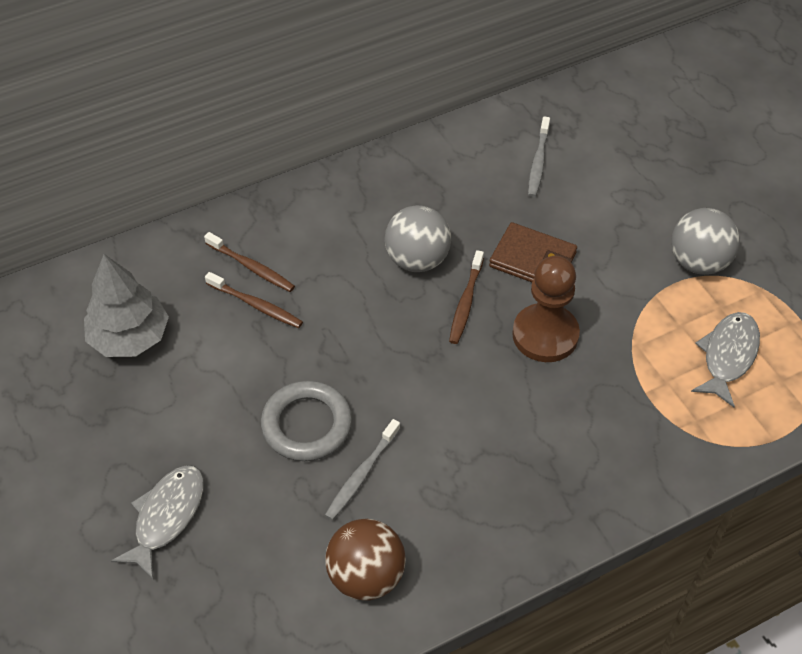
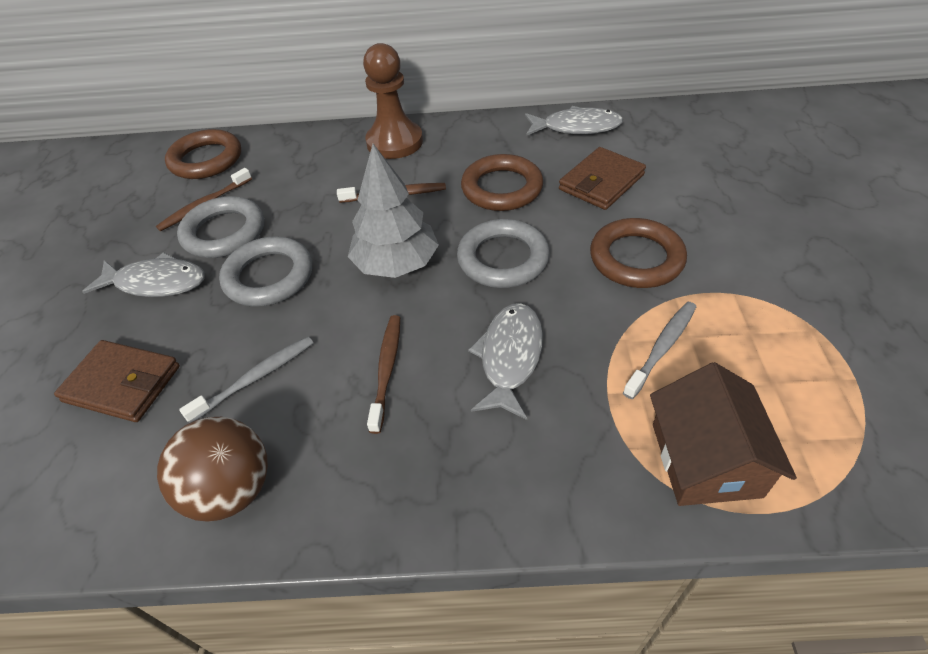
brown house: none = 0 -> [650,362,797,506] = 1
brown ring: none = 0 -> [165,129,241,179] [461,154,543,211] [590,218,687,288] = 3
brown wallet: [489,222,577,282] = 1 -> [54,340,180,422] [559,147,646,210] = 2
grey ball: [385,205,451,272] [671,208,740,275] = 2 -> none = 0
grey fish: [111,465,204,580] [691,312,760,407] = 2 -> [82,252,205,297] [468,303,543,420] [525,106,623,136] = 3
grey ring: [261,381,352,461] = 1 -> [177,196,264,258] [219,236,312,307] [457,219,550,288] = 3

